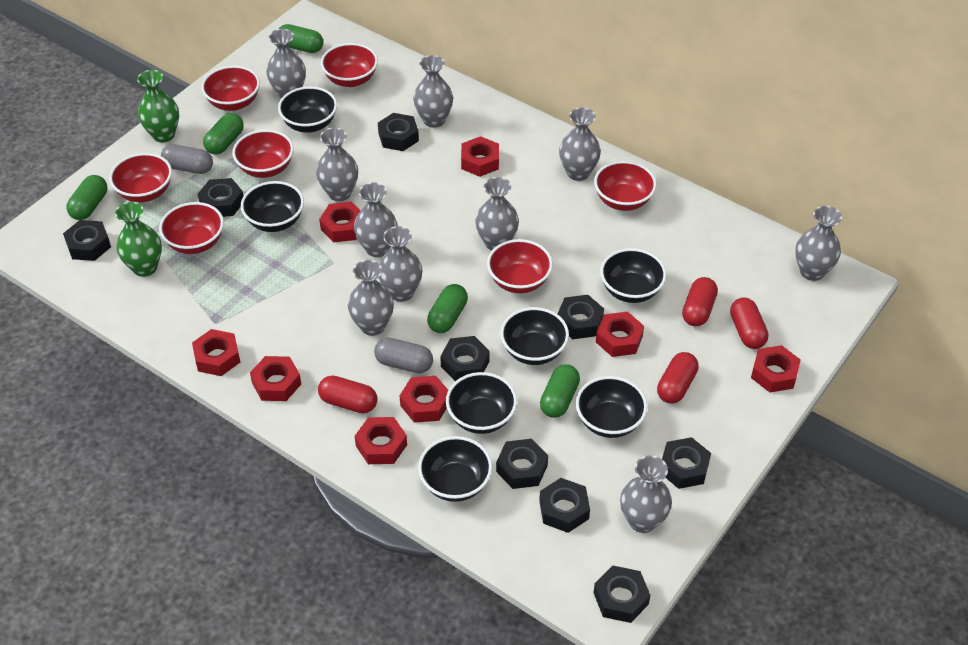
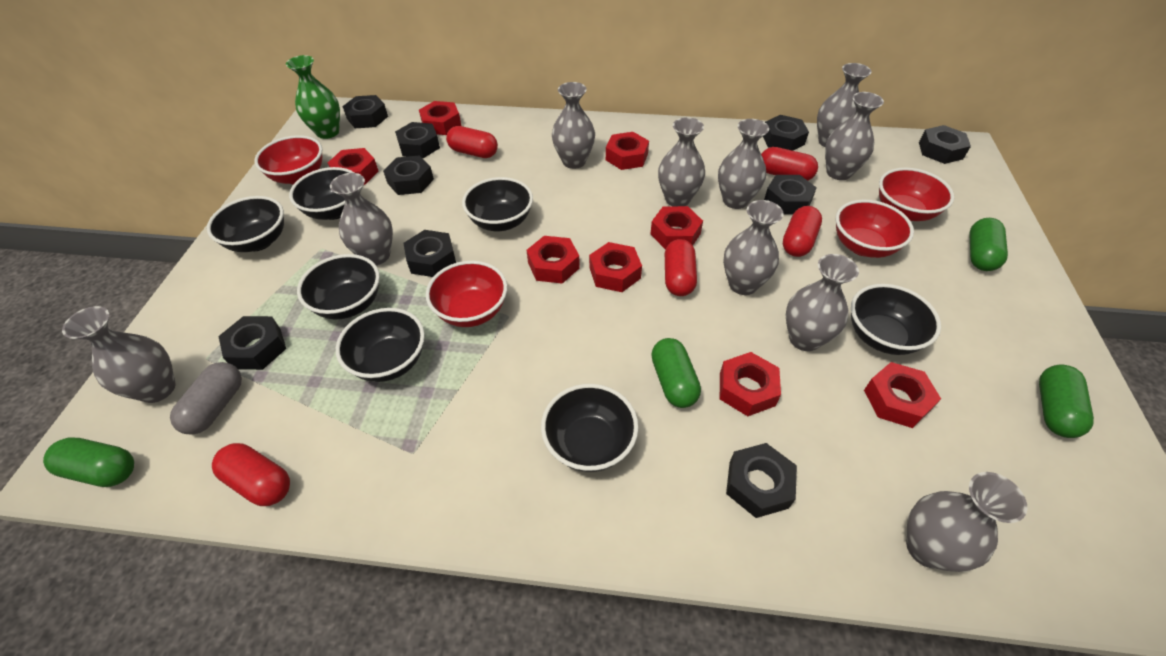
green capsule: [66,175,107,220] [203,113,244,155] [279,24,323,53] [427,284,468,333] [540,364,580,418] = 5 -> [43,437,134,487] [651,338,701,408] [969,218,1008,271] [1039,365,1094,438] = 4
green vase: [115,202,162,277] [137,70,179,142] = 2 -> [286,55,340,139] = 1
grey capsule: [161,144,213,174] [374,338,433,373] = 2 -> [170,362,242,435] = 1
red bowl: [109,153,172,202] [159,202,224,254] [201,65,260,111] [232,129,294,178] [321,43,378,87] [487,239,553,293] [594,161,656,211] = 7 -> [254,135,322,184] [426,261,507,327] [836,200,914,258] [879,168,954,221] = 4
red capsule: [318,376,377,413] [657,352,699,403] [682,277,718,326] [730,298,769,349] = 4 -> [212,443,290,506] [446,126,498,158] [665,239,697,296] [761,147,818,181] [783,206,822,257] = 5

